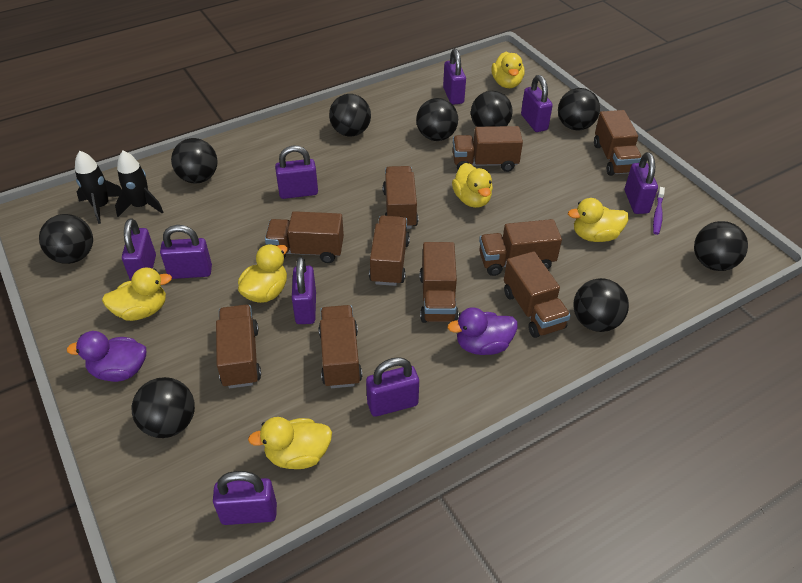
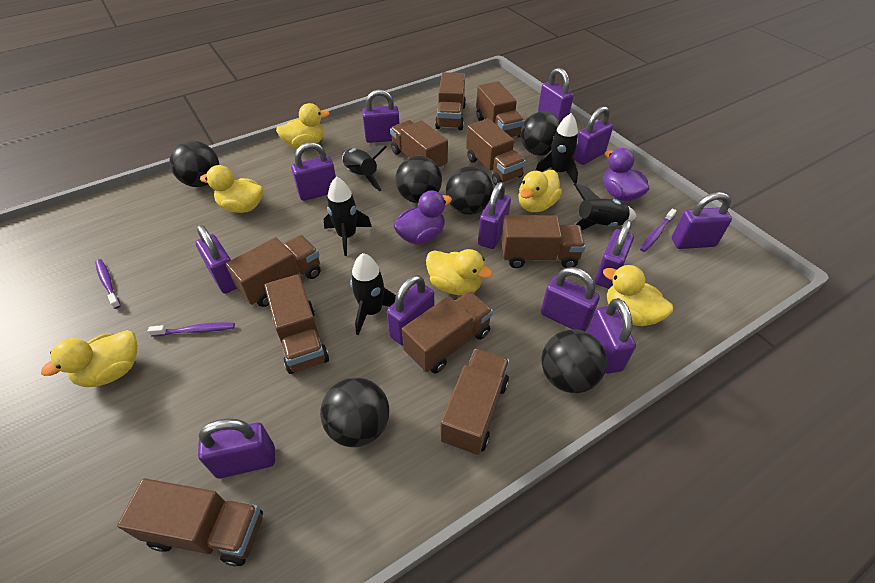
black ball: [39,214,93,264] [131,377,195,438] [171,138,218,183] [329,94,371,137] [416,98,458,141] [471,91,513,127] [558,88,600,130] [573,278,629,332] [694,221,748,271] = 9 -> [170,141,219,187] [320,377,389,447] [396,156,442,203] [446,166,493,215] [520,111,561,156] [541,329,607,393] = 6
black rocket: [75,151,122,224] [115,151,164,217] = 2 -> [324,177,372,256] [342,145,387,191] [350,253,396,335] [535,113,578,184] [573,183,637,230] = 5
purple padlock: [122,218,156,281] [160,225,212,279] [213,471,277,525] [275,146,318,199] [292,257,316,324] [366,357,419,417] [443,49,466,105] [521,75,553,132] [625,152,658,214] = 9 -> [195,225,237,294] [198,419,275,478] [291,142,336,201] [362,89,399,143] [387,275,434,346] [478,182,511,249] [538,68,573,121] [541,267,600,331] [573,106,613,165] [587,298,636,374] [595,220,634,289] [672,192,732,249] = 12
purple toothbrush: [653,187,665,235] = 1 -> [95,259,121,309] [148,322,235,336] [640,208,677,252] = 3

